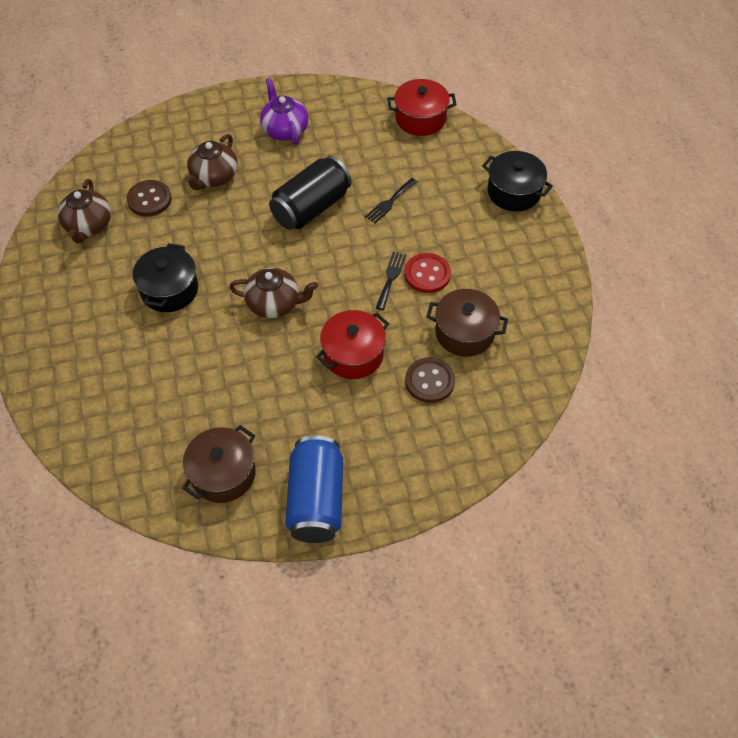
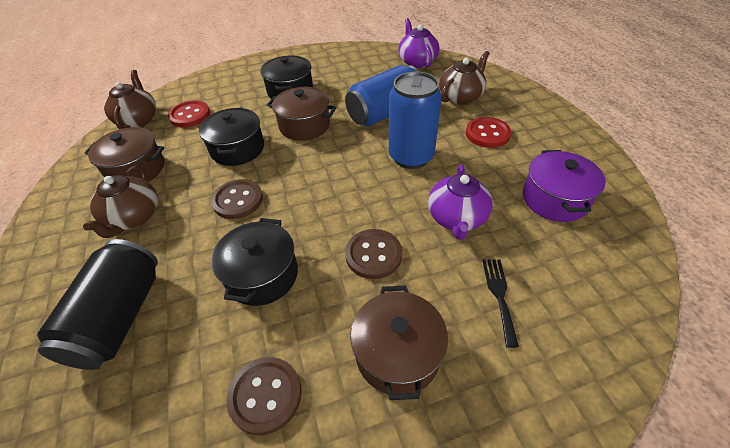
black fork: [365,178,417,223] [376,252,406,310] = 2 -> [482,259,519,348] = 1
black pot: [133,243,198,312] [482,151,553,212] = 2 -> [199,107,264,166] [211,218,298,306] [260,56,313,99] = 3
blue can: [285,435,343,543] = 1 -> [345,65,419,126] [389,71,442,169] = 2
brown button: [127,180,172,217] [405,357,455,403] = 2 -> [211,179,263,219] [227,357,302,435] [345,229,402,279] = 3
brown pot: [182,425,256,503] [426,289,508,357] = 2 -> [84,127,164,182] [267,87,337,141] [350,285,448,400] = 3
purple pot: none = 0 -> [523,150,606,222] = 1
purple teapot: [260,78,308,145] = 1 -> [398,18,439,68] [428,164,493,240] = 2
red button: [405,253,451,293] = 1 -> [168,100,210,127] [466,117,511,148] = 2
red pot: [316,310,389,379] [387,79,457,136] = 2 -> none = 0

